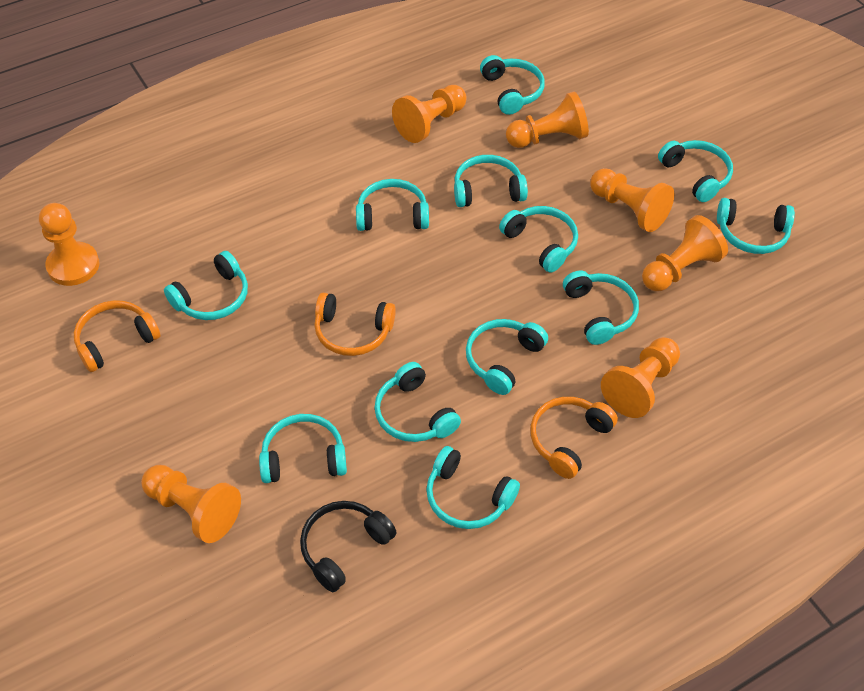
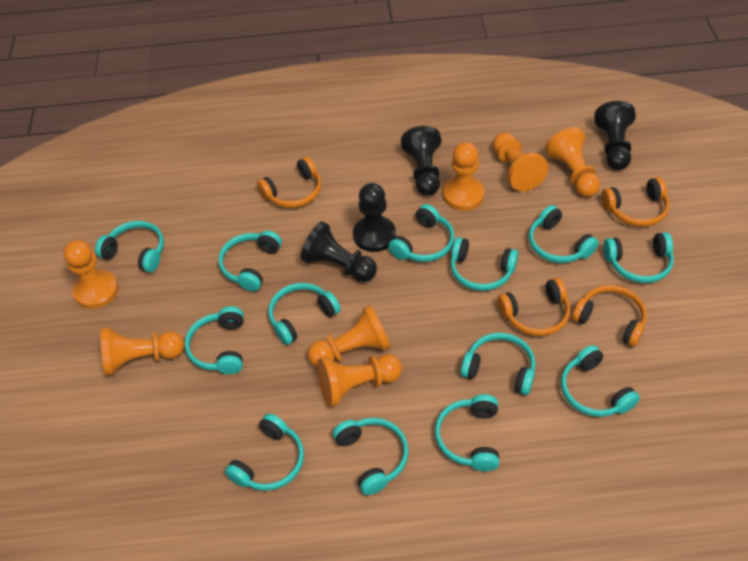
black headphones: [300,501,397,592] = 1 -> none = 0
black pawn: none = 0 -> [301,221,377,282] [353,183,396,252] [401,126,441,196] [594,101,636,170] = 4
orange headphones: [74,300,160,372] [314,293,396,356] [530,397,618,479] = 3 -> [257,157,321,208] [497,278,570,336] [572,285,647,347] [601,177,670,227] = 4
turquoise headphones: [164,251,248,320] [259,414,347,483] [356,179,429,231] [374,362,461,442] [426,446,520,529] [454,155,528,207] [466,319,548,395] [480,55,545,115] [499,206,578,273] [563,270,639,345] [658,140,733,202] [717,198,795,254] = 12 -> [95,221,164,272] [185,306,244,374] [218,230,282,292] [225,413,304,491] [268,283,341,345] [333,418,409,495] [388,204,455,262] [435,394,499,471] [450,237,518,291] [461,333,535,395] [529,205,599,263] [561,345,640,417] [603,232,674,283] = 13

